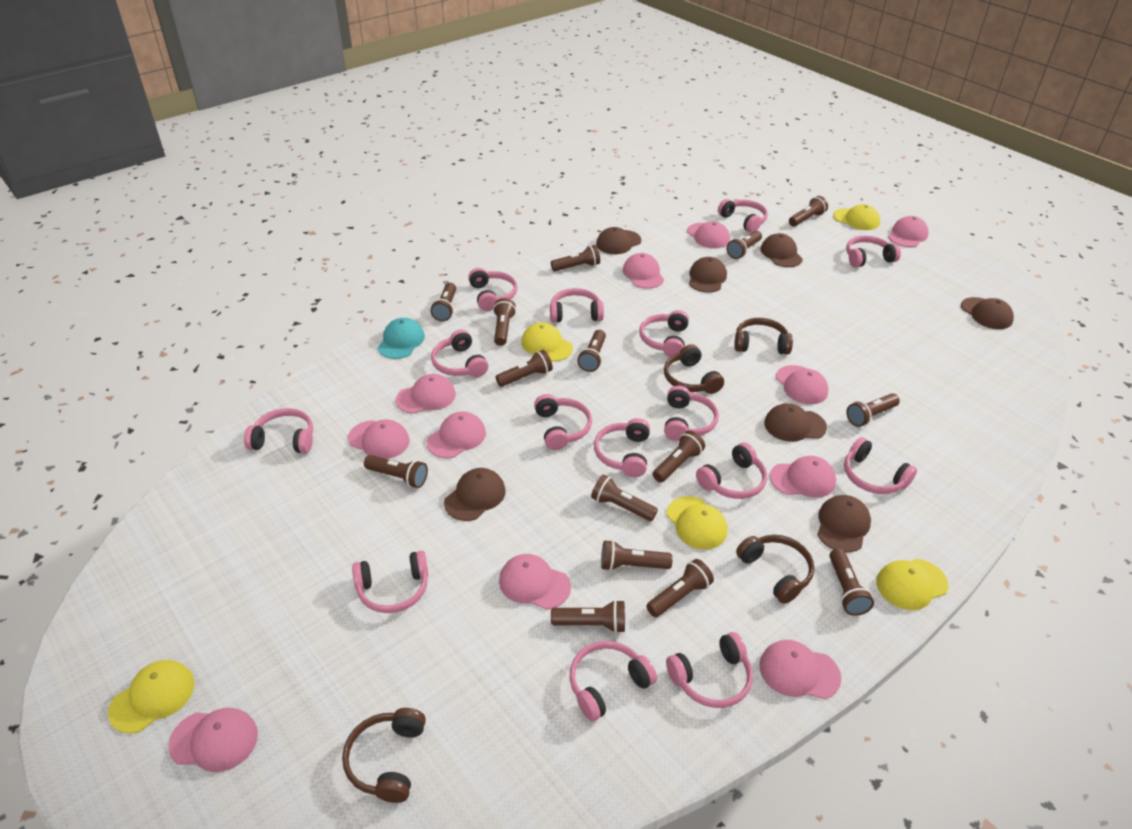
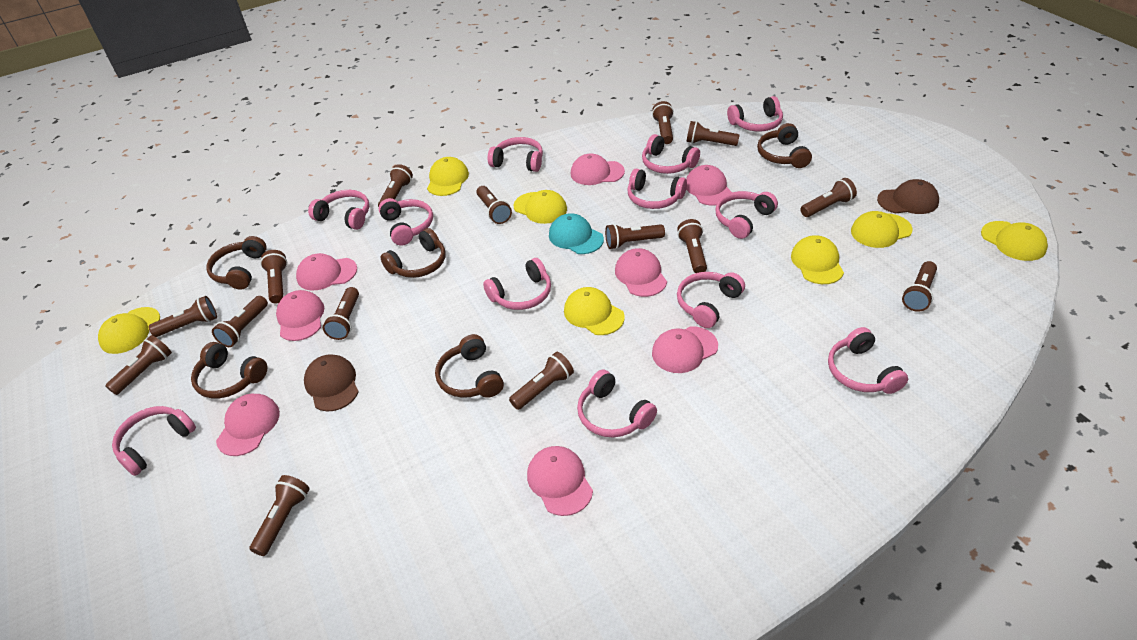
brown cap: [444,468,506,521] [596,227,641,254] [689,257,727,293] [760,233,803,267] [764,403,827,442] [817,495,871,552] [961,297,1014,329] = 7 -> [304,354,359,411] [877,179,939,214] = 2
brown headphones: [342,708,426,803] [664,344,724,394] [735,318,793,355] [736,535,815,604] = 4 -> [191,342,267,398] [206,236,267,290] [380,228,446,278] [435,334,504,398] [757,123,812,168] = 5
pink cap: [168,708,258,772] [348,419,410,459] [396,374,456,414] [427,411,486,458] [499,554,571,610] [623,253,664,289] [687,221,730,248] [759,640,841,699] [770,456,836,498] [776,365,828,404] [888,216,929,247] = 11 -> [216,394,280,456] [276,290,324,341] [296,253,357,291] [527,446,593,516] [571,153,625,185] [615,248,667,297] [652,326,718,373] [686,165,732,206] = 8
pink headphones: [244,408,313,453] [352,551,428,613] [431,329,488,377] [468,268,518,311] [534,394,592,450] [550,288,604,322] [569,641,657,722] [594,418,650,477] [639,310,689,357] [664,385,719,441] [666,632,753,708] [696,443,767,499] [718,199,768,233] [844,437,917,494] [846,236,901,268] = 15 -> [112,406,196,476] [308,190,369,230] [379,198,433,246] [483,258,551,310] [488,137,543,172] [577,370,657,437] [628,169,687,209] [642,134,700,174] [677,272,745,328] [715,191,778,239] [727,96,783,131] [828,327,908,394] = 12
yellow cap: [108,660,195,734] [521,322,573,361] [667,496,727,549] [833,204,880,230] [877,559,948,610] = 5 -> [98,307,160,354] [427,157,469,196] [514,190,567,224] [564,287,625,335] [791,235,844,284] [851,211,913,248] [981,221,1048,261] = 7

